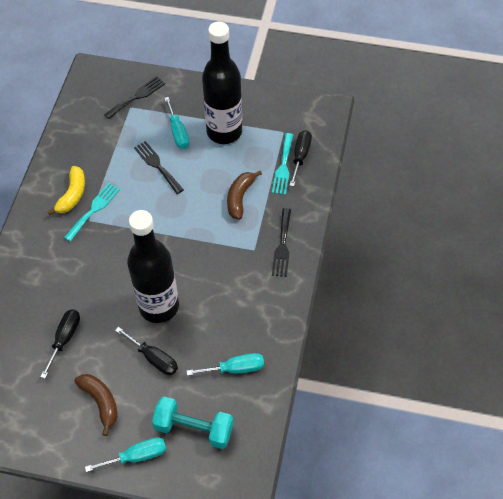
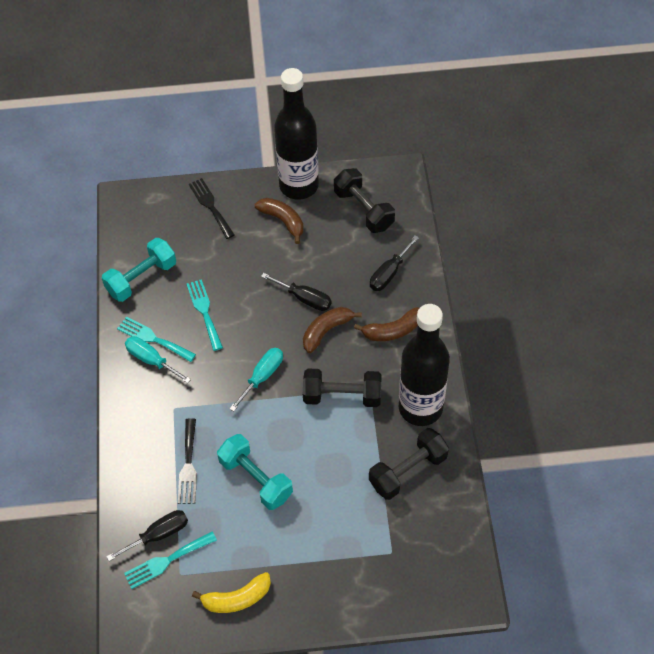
black dumbbell: none = 0 -> [303,368,382,407] [334,168,395,233] [369,428,449,500] = 3
black fork: [104,76,165,119] [134,141,184,194] [272,208,291,277] = 3 -> [178,418,197,504] [189,178,235,239] = 2
brown banana: [74,374,118,436] [227,171,262,220] = 2 -> [254,198,304,244] [303,307,362,353] [354,307,419,341] = 3
turquoise dumbbell: [152,397,233,449] = 1 -> [102,238,176,302] [217,434,293,510] = 2
turquoise fork: [64,183,120,242] [272,133,293,195] = 2 -> [117,317,196,362] [124,532,217,589] [186,279,223,351] = 3
turquoise screwdriver: [85,437,166,472] [164,97,189,149] [186,353,264,376] = 3 -> [125,336,191,383] [229,348,283,412] = 2

